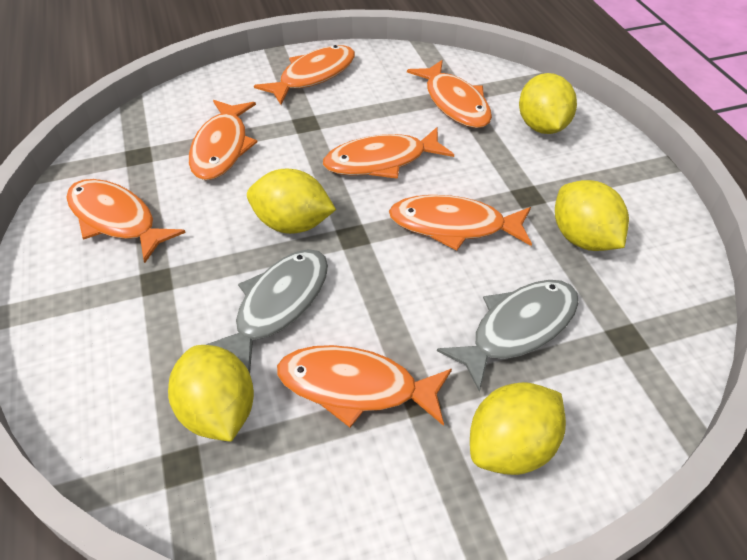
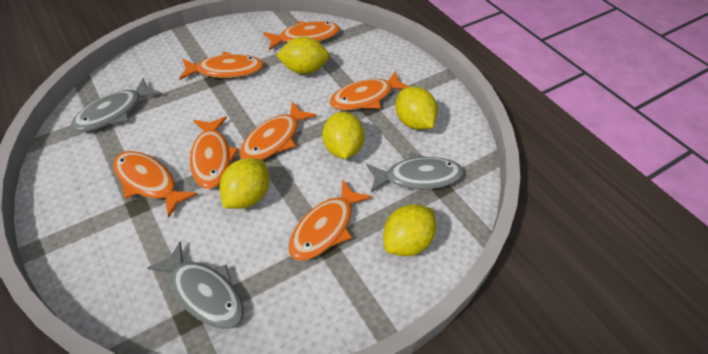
grey fish: [206,249,328,373] [437,280,579,392] = 2 -> [71,78,162,132] [147,241,244,329] [366,152,464,192] = 3

